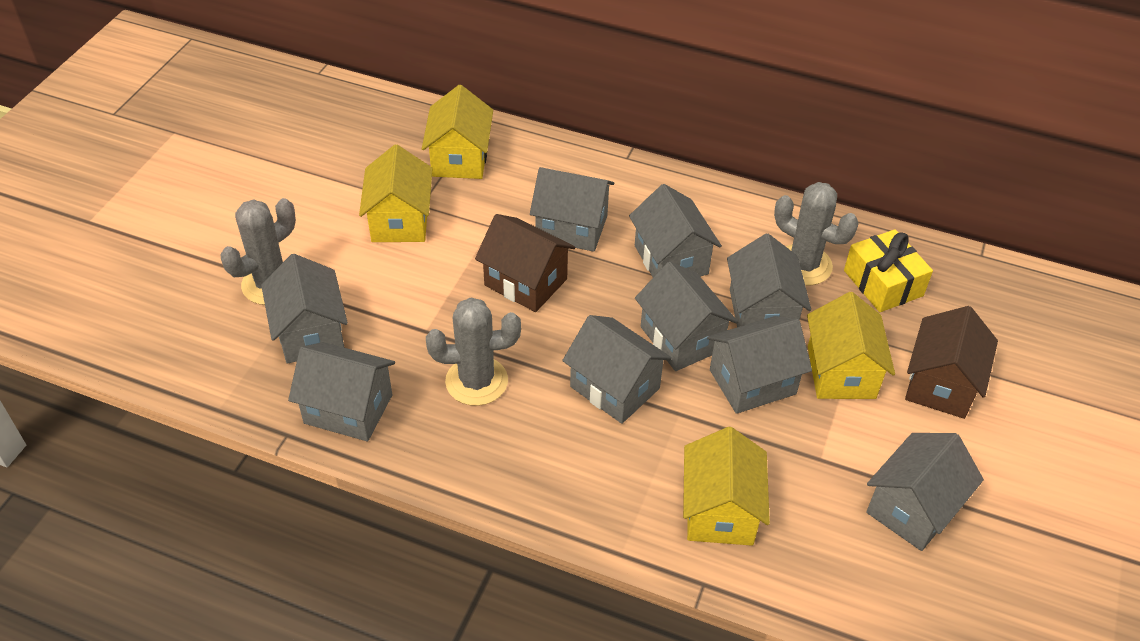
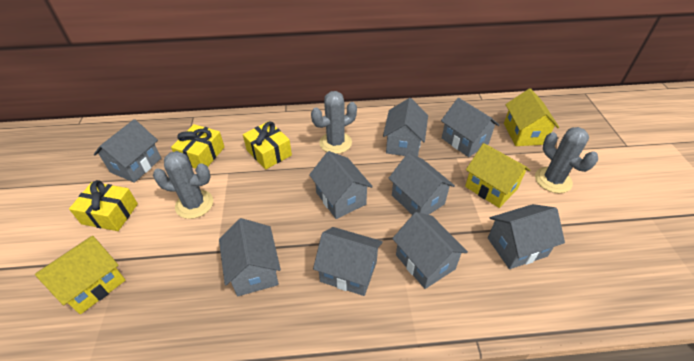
brown house: [475,214,575,312] [905,306,998,419] = 2 -> none = 0
yellow gift: [844,229,933,312] = 1 -> [69,180,138,231] [171,124,225,169] [243,121,292,169] = 3
yellow house: [359,144,433,242] [422,85,493,179] [683,427,770,546] [807,292,895,399] = 4 -> [35,236,126,314] [465,143,530,208] [504,88,559,146] = 3

